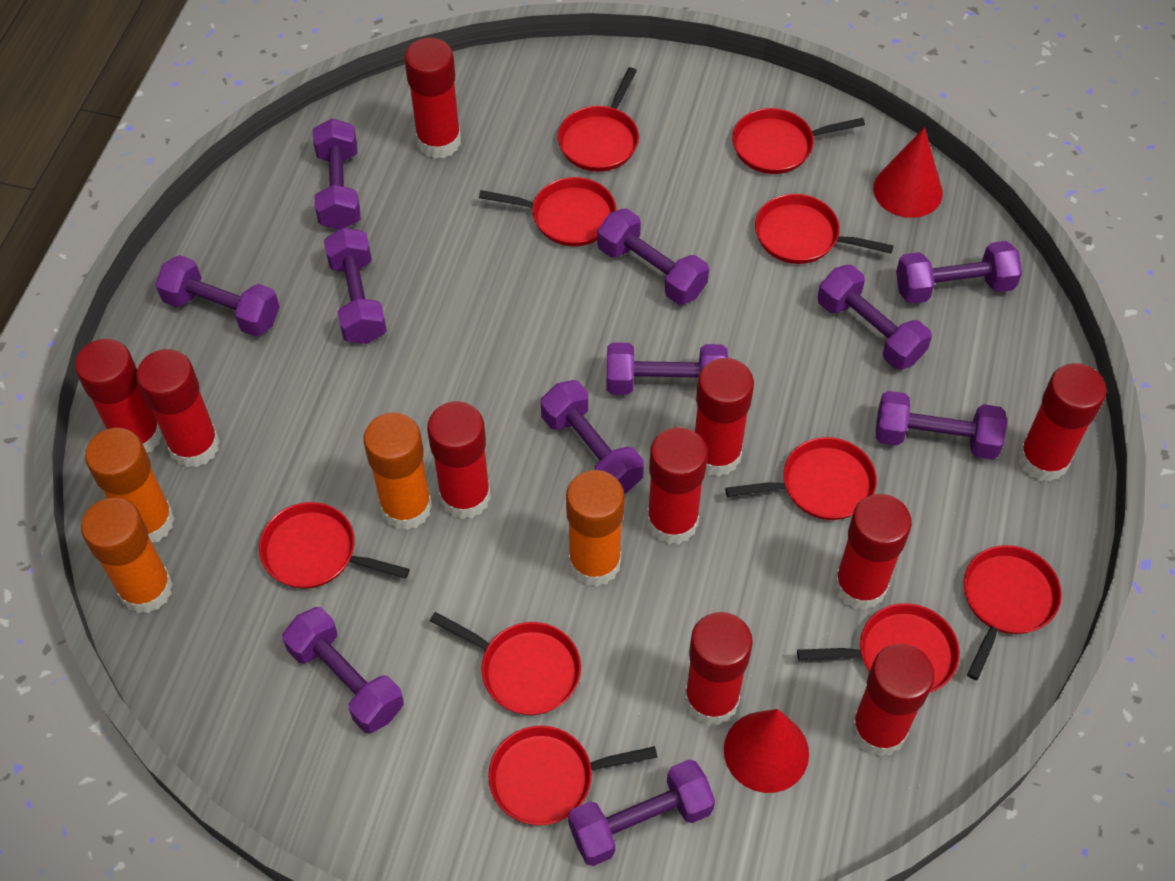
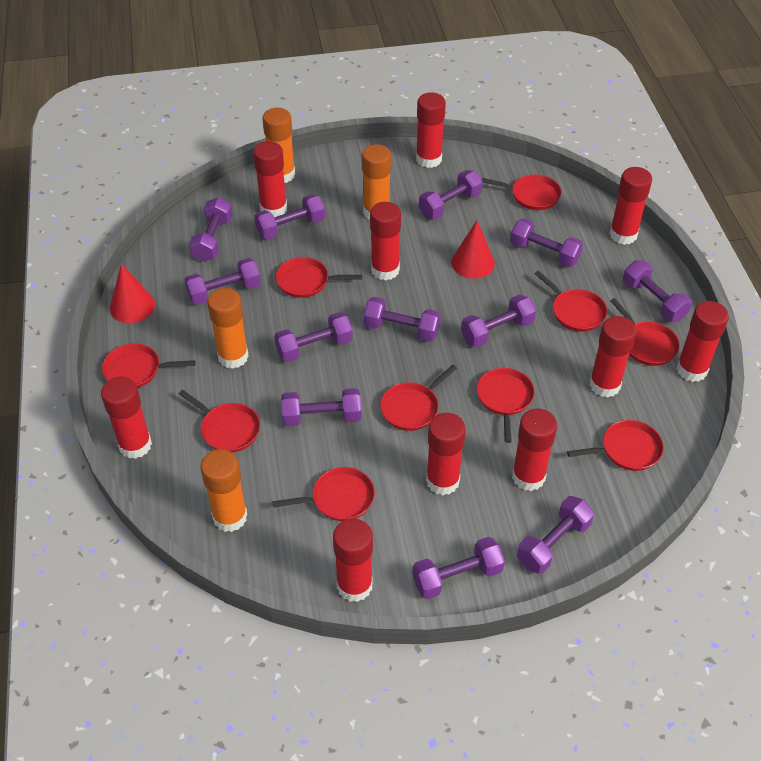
purple dumbbell: [155,255,280,337] [282,607,404,733] [313,119,360,230] [324,228,387,344] [541,380,644,494] [568,759,715,866] [597,208,709,305] [606,342,728,395] [817,265,932,370] [876,391,1007,459] [896,241,1022,304] = 11 -> [184,258,261,305] [189,197,233,262] [254,194,325,240] [274,312,353,363] [281,388,362,426] [363,297,441,342] [412,537,505,599] [419,170,483,219] [461,294,536,347] [510,218,583,267] [517,496,594,574] [623,260,692,322] = 12

